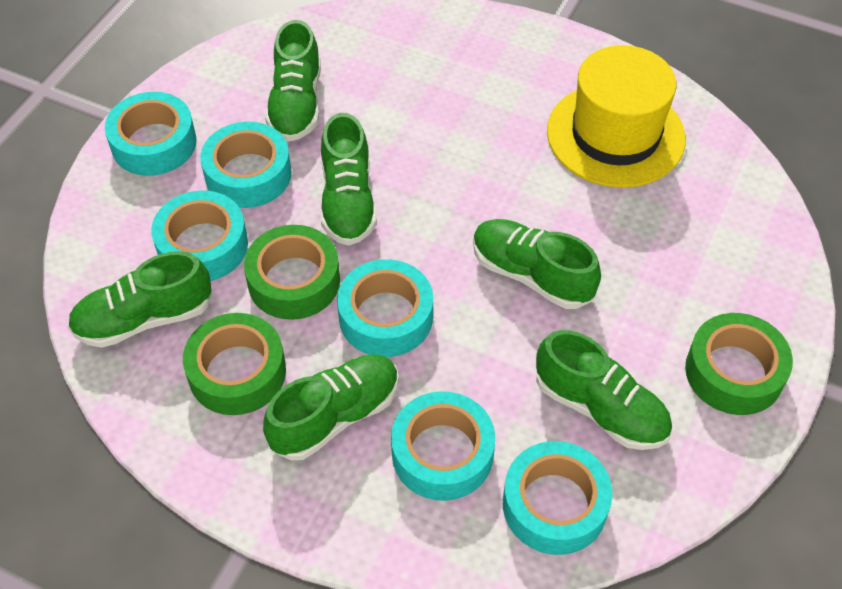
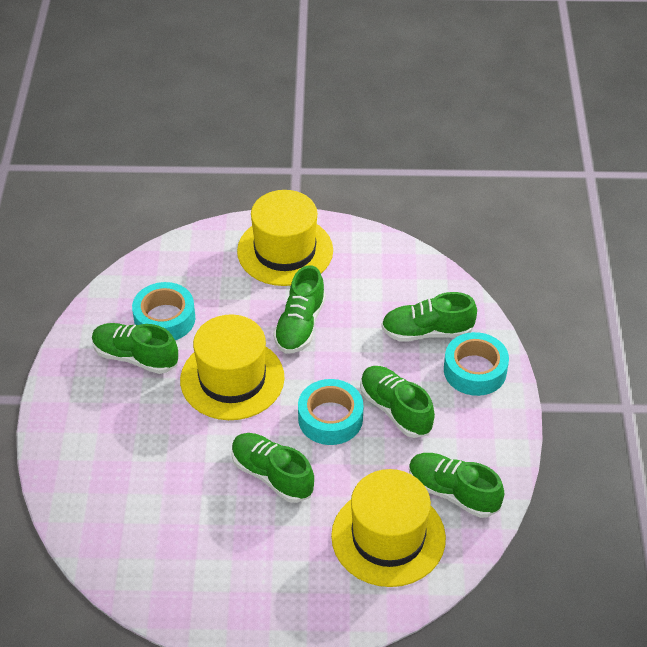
green tape: [183,313,286,415] [244,225,340,320] [685,313,793,415] = 3 -> none = 0
turquoise tape: [105,92,197,176] [151,191,248,281] [200,122,292,208] [337,259,433,357] [391,391,495,501] [503,441,612,555] = 6 -> [132,282,195,340] [298,379,364,445] [444,332,509,396] = 3
yellow hat: [547,45,686,188] = 1 -> [180,314,284,420] [237,190,333,286] [331,469,446,587] = 3

